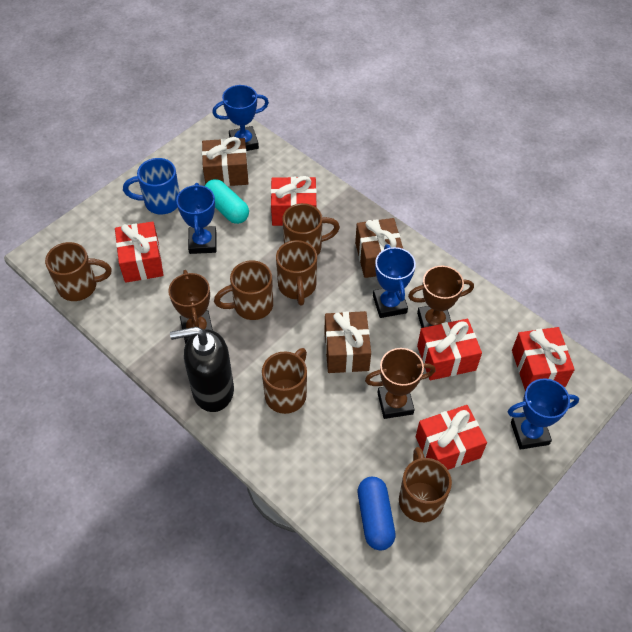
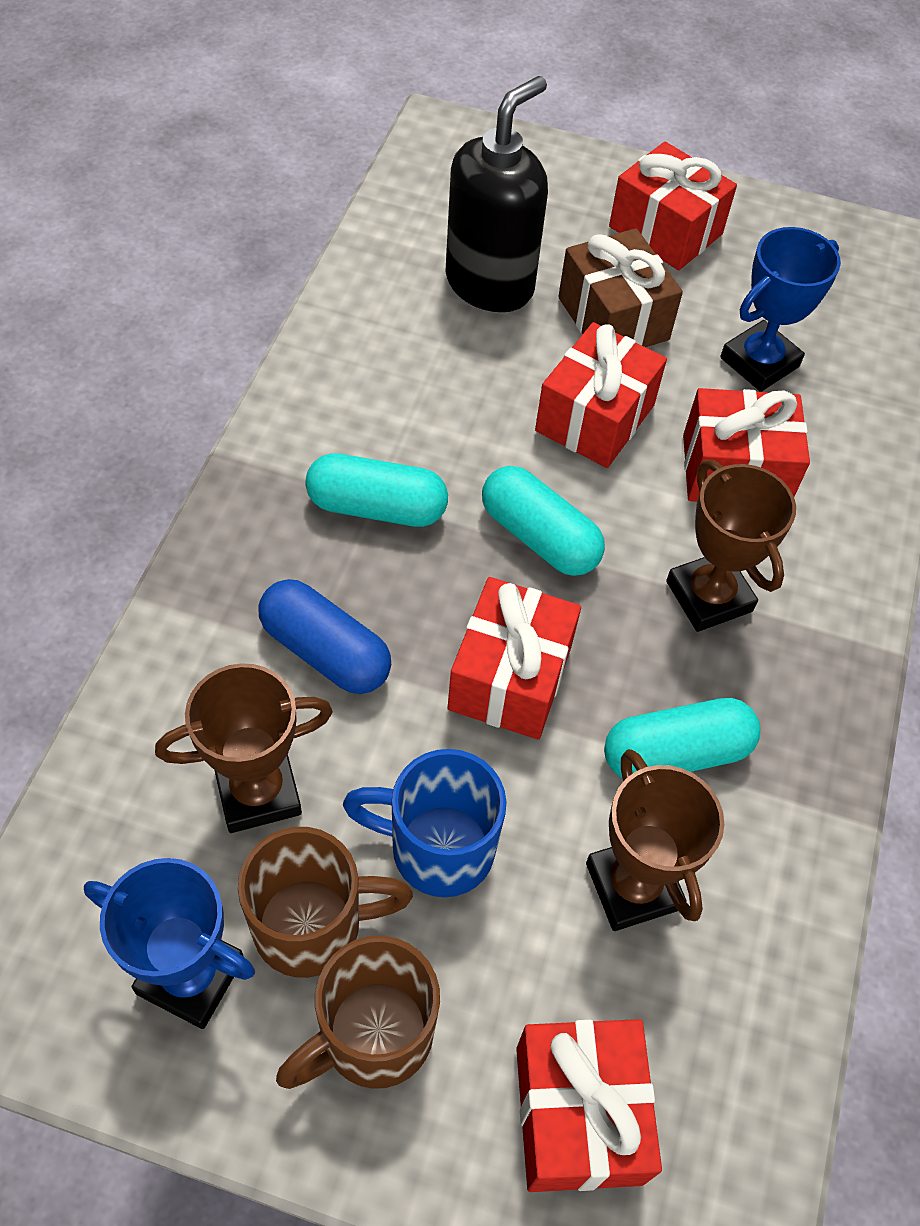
blue trophy: [176,183,216,254] [212,85,269,151] [373,244,416,318] [508,378,579,450] = 4 -> [84,858,255,1029] [720,227,841,392] = 2
brown gift: [202,137,248,186] [324,311,371,373] [355,218,403,278] = 3 -> [558,228,683,347] = 1
brown mug: [45,242,112,301] [214,261,273,320] [262,348,307,414] [276,240,317,305] [282,203,340,256] [399,447,452,522] = 6 -> [238,827,413,978] [276,935,440,1089] = 2
turquoise capsule: [205,179,249,224] = 1 -> [305,453,448,527] [482,466,605,576] [604,698,760,779] = 3

